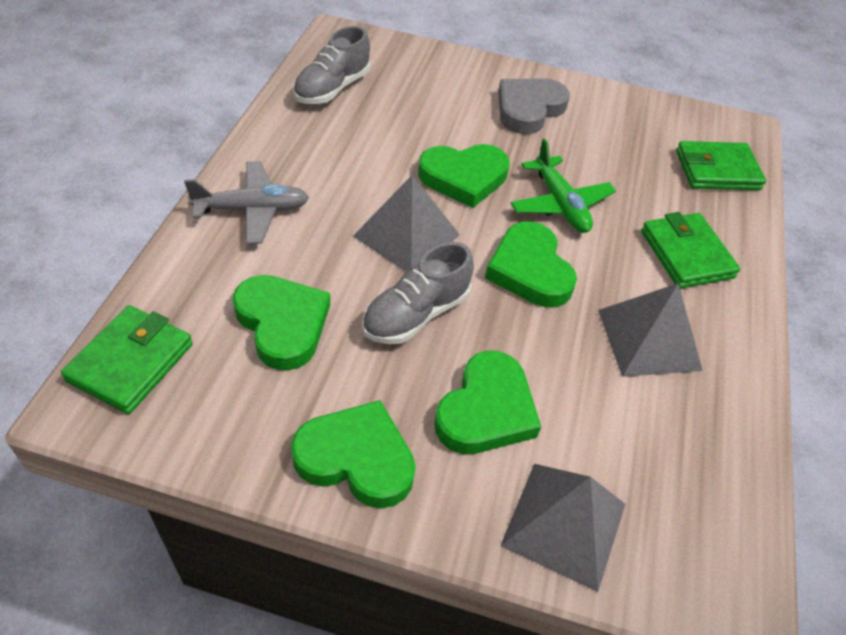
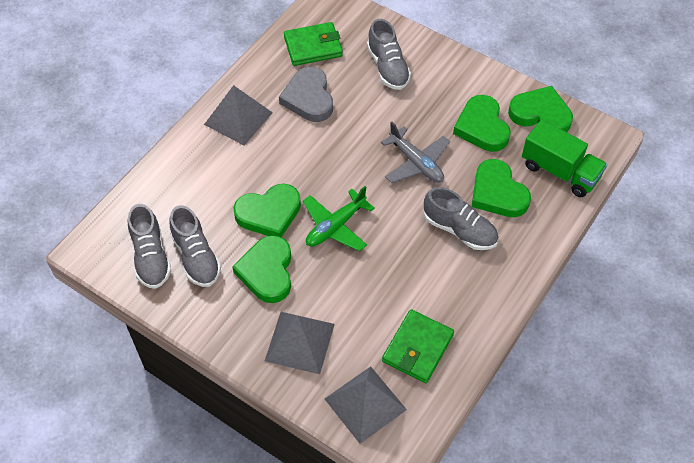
green truck: none = 0 -> [522,119,607,197] = 1
green wallet: [61,305,193,414] [641,212,740,288] [676,141,766,190] = 3 -> [284,22,343,66] [382,309,454,383] = 2
grey shoe: [293,26,370,104] [362,242,474,344] = 2 -> [128,204,171,289] [169,205,221,287] [367,19,411,90] [424,187,498,250] = 4

